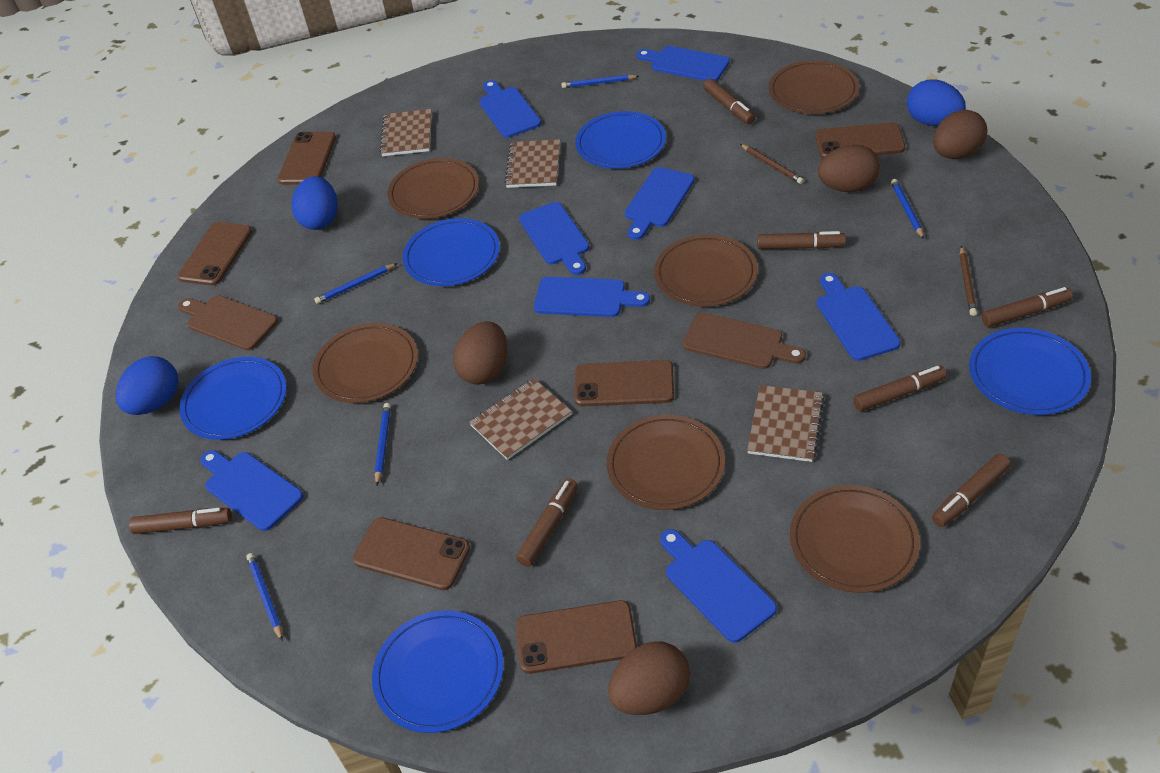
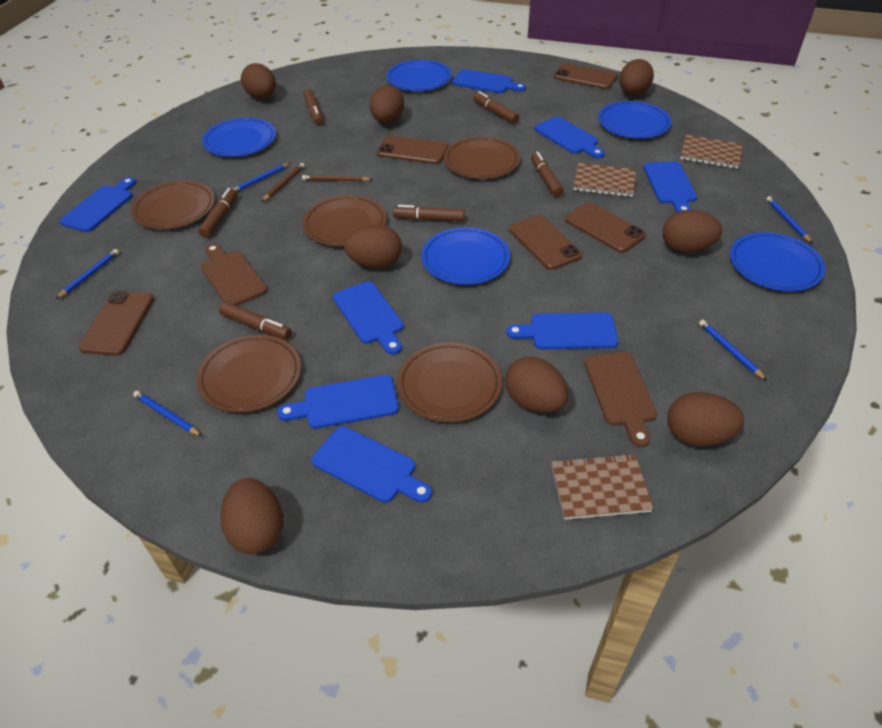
blue egg: [116,356,178,415] [292,176,338,230] [907,79,966,126] = 3 -> none = 0
brown egg: [453,321,507,385] [608,642,690,715] [818,144,880,192] [933,110,987,159] = 4 -> [221,478,283,554] [241,63,276,99] [344,225,402,268] [370,85,404,123] [505,357,568,413] [619,59,654,95] [663,210,722,253] [667,392,744,447] = 8
brown marker: [129,508,232,534] [516,478,578,567] [703,78,755,124] [757,231,846,249] [853,366,947,411] [932,454,1011,527] [982,287,1073,327] = 7 -> [198,188,237,238] [219,302,292,340] [303,89,323,125] [393,205,465,221] [473,91,519,124] [531,152,564,197] = 6
brown notebook: [380,109,432,156] [469,378,572,460] [504,139,560,188] [747,385,824,462] = 4 -> [552,453,653,520] [573,163,636,197] [680,135,743,169] = 3
brown phone: [177,222,252,285] [278,132,336,185] [353,517,470,590] [516,600,637,674] [574,360,674,407] [815,122,905,159] = 6 -> [78,291,154,356] [377,135,448,164] [509,215,582,270] [553,63,617,89] [565,202,646,253] = 5
brown plate: [313,323,418,403] [387,158,479,219] [607,415,725,510] [654,234,758,307] [769,60,859,114] [790,485,920,593] = 6 -> [131,180,215,229] [196,335,301,413] [303,195,387,247] [397,342,502,423] [444,136,520,179] = 5

